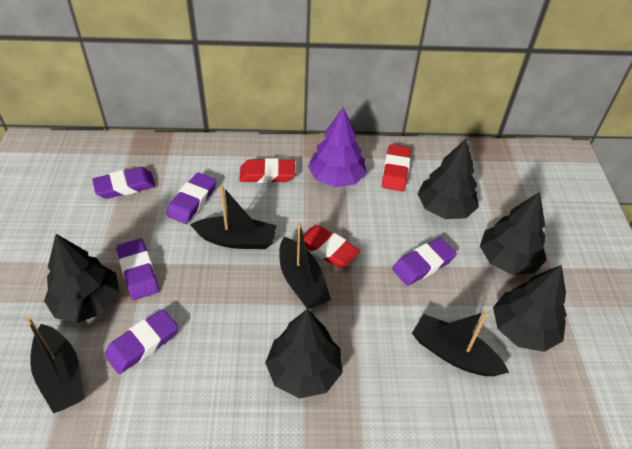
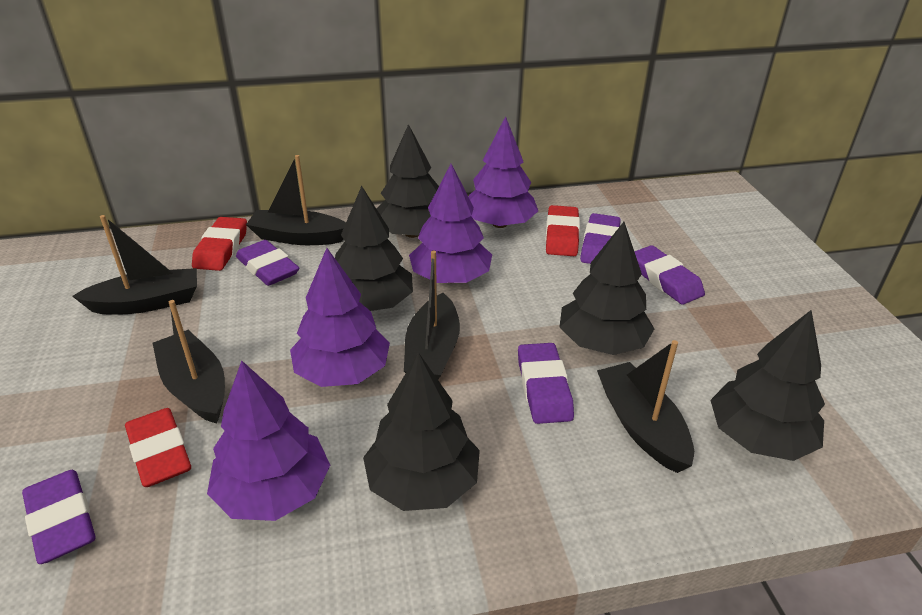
black boat: [26,318,84,414] [190,185,277,249] [279,222,331,309] [412,311,509,376] = 4 -> [72,215,197,315] [152,300,225,424] [246,155,346,245] [404,251,460,379] [597,340,694,473] = 5
purple tree: [308,108,367,187] = 1 -> [207,361,330,521] [290,248,390,387] [409,164,492,283] [468,116,538,228] = 4

